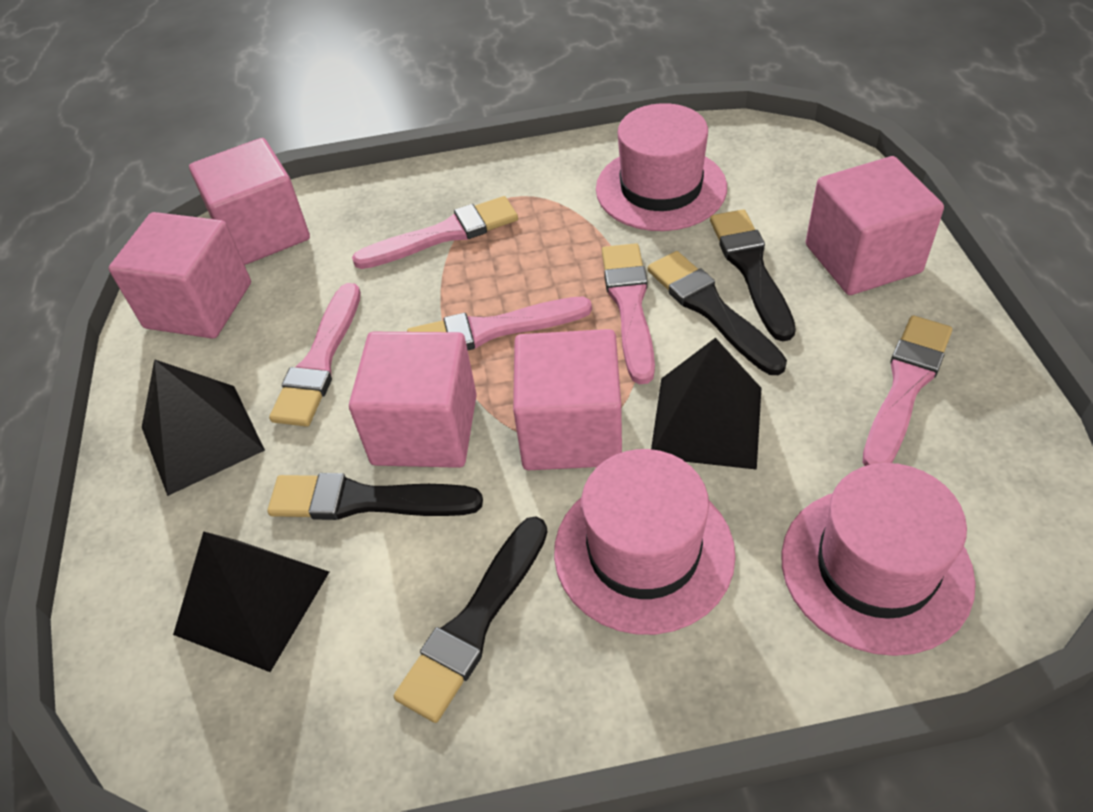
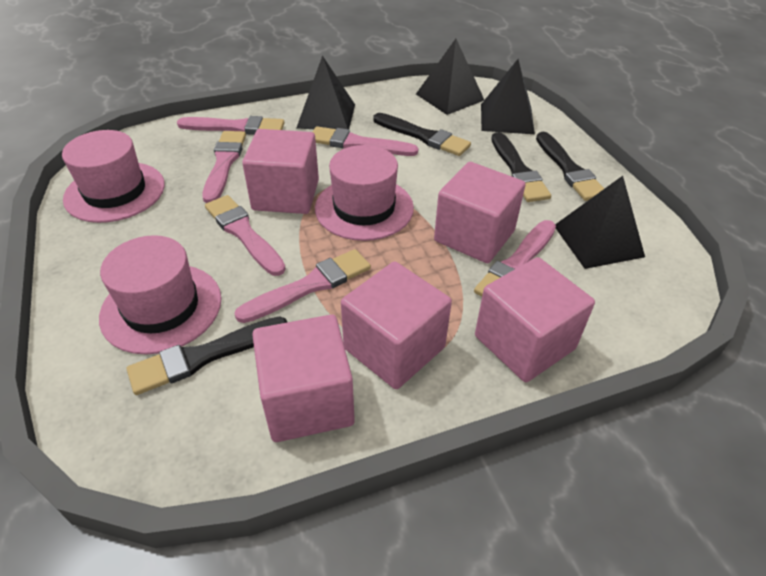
black pyramid: [142,359,265,496] [173,531,329,672] [651,338,762,470] = 3 -> [297,55,355,129] [416,39,484,115] [481,59,535,134] [555,176,645,269] = 4
pink brush: [269,283,361,427] [352,196,518,269] [407,297,592,350] [602,243,655,384] [863,315,952,466] = 5 -> [177,116,285,135] [202,131,246,203] [205,195,286,276] [234,249,371,323] [313,126,418,156] [474,220,556,297] = 6

